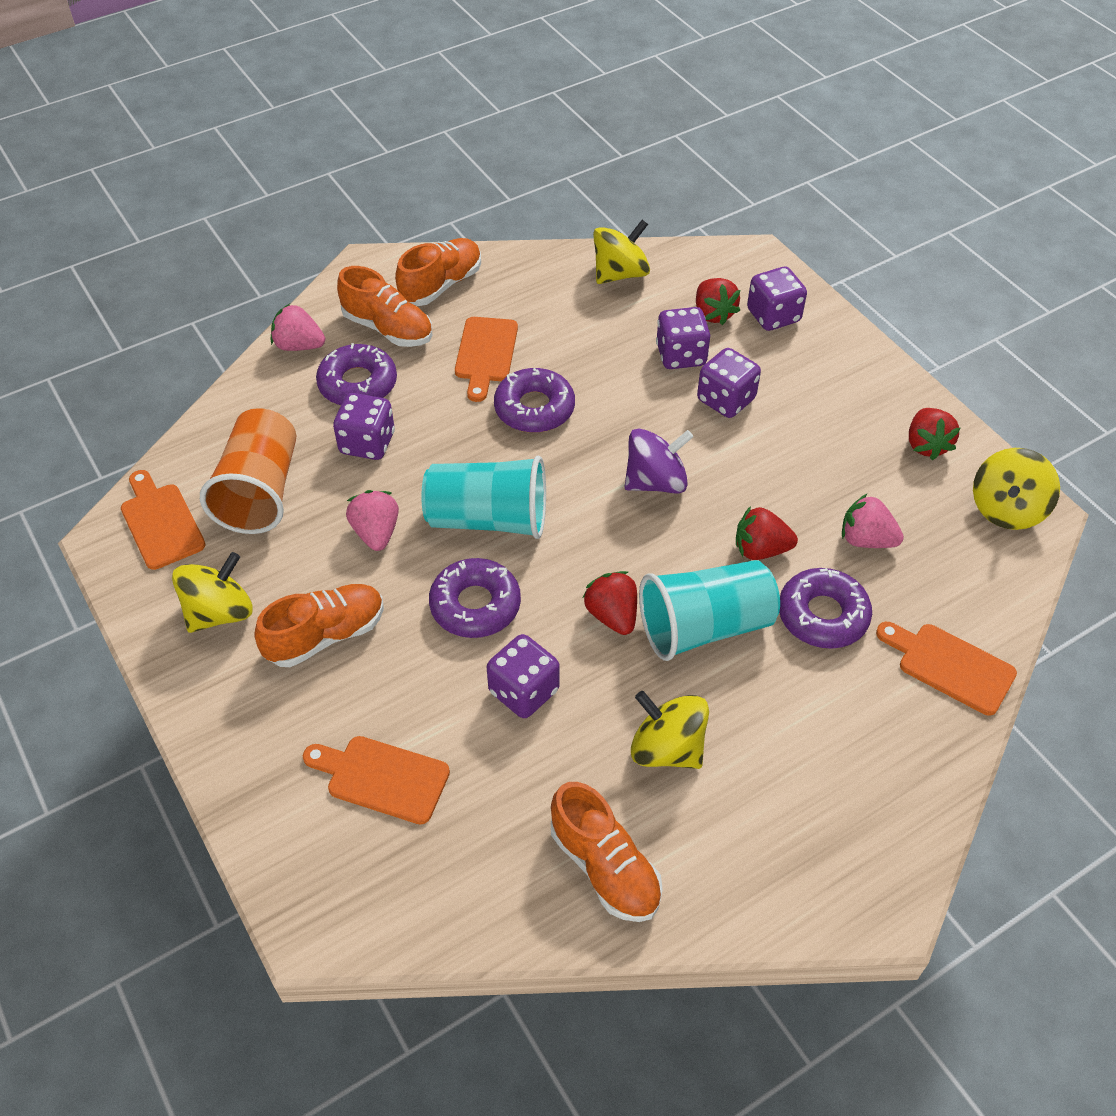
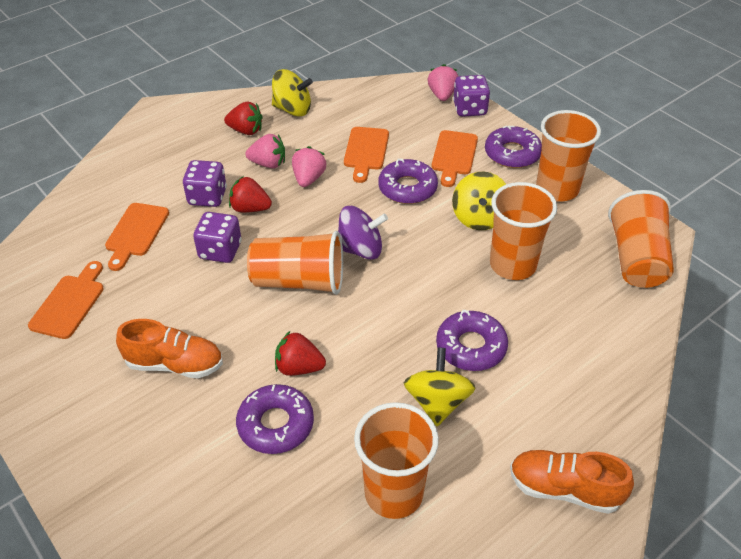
orange cup: [200,408,296,534] = 1 -> [247,231,343,295] [354,402,439,519] [490,182,557,280] [536,110,601,201] [608,190,674,288] = 5
orange shoe: [254,584,384,667] [337,266,432,347] [395,238,481,306] [551,782,663,922] = 4 -> [116,319,223,378] [510,450,634,514] = 2
purple dice: [333,393,395,460] [487,634,560,718] [656,307,710,369] [697,348,761,418] [747,267,807,331] = 5 -> [183,160,227,207] [193,212,242,263] [453,75,490,117] = 3
red strawberry: [583,571,637,635] [696,278,740,325] [736,506,798,560] [909,408,960,460] = 4 -> [224,102,263,135] [229,176,272,212] [275,331,326,376] = 3
turquoise cup: [421,456,546,539] [639,560,780,661] = 2 -> none = 0
yellow spinning top: [172,552,253,633] [593,220,650,284] [631,691,709,769] [973,448,1060,530] = 4 -> [272,69,313,117] [404,347,476,426] [452,172,506,230] = 3

